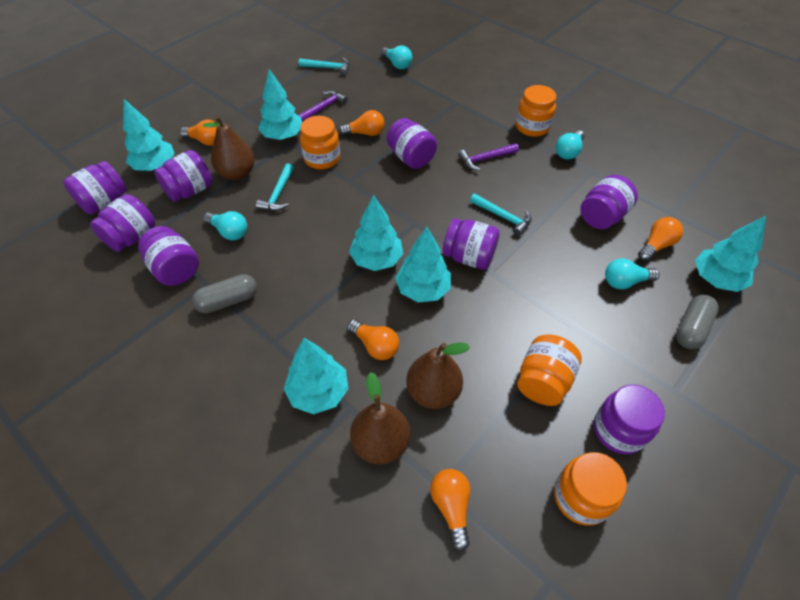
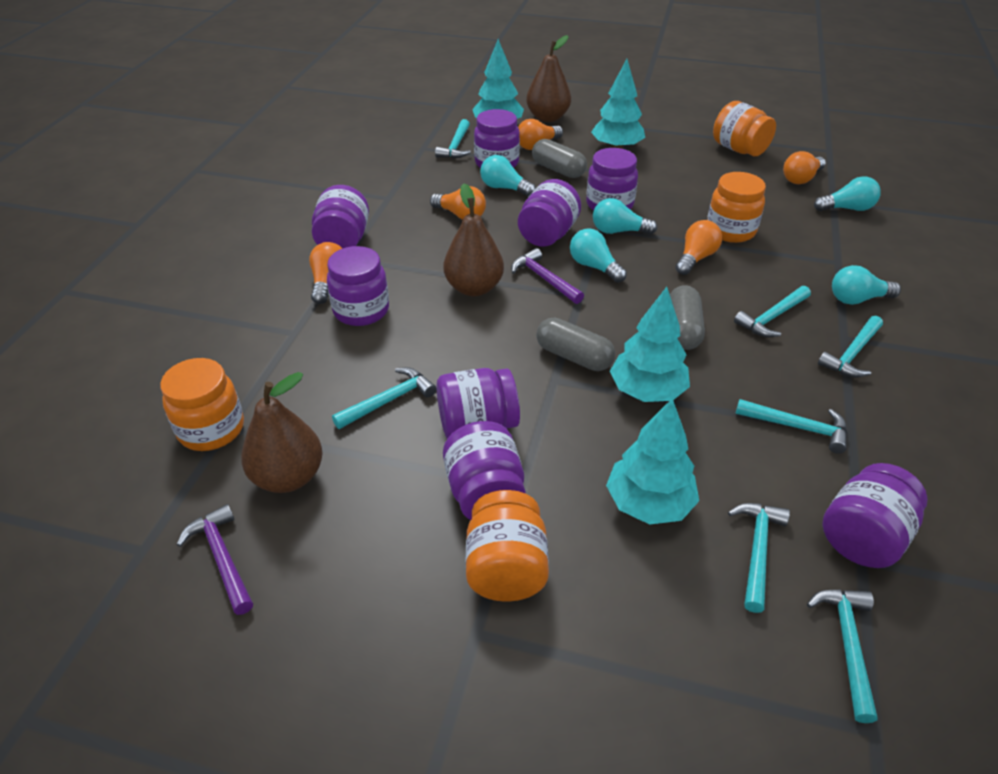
grey capsule: [192,274,257,314] [676,295,719,349] = 2 -> [532,139,587,178] [536,318,615,371] [670,285,705,350] = 3
turquoise hammer: [256,163,294,211] [299,57,350,75] [470,194,532,236] = 3 -> [332,367,437,429] [435,119,471,158] [728,503,790,613] [734,286,811,337] [735,399,847,454] [807,589,878,723] [818,316,883,377] = 7
turquoise light bulb: [203,211,247,240] [381,46,412,69] [556,131,585,159] [605,258,659,289] = 4 -> [480,155,536,197] [570,229,627,283] [593,198,657,235] [814,176,881,211] [832,265,901,305] = 5
turquoise tree: [123,99,175,171] [258,69,302,140] [284,338,348,414] [349,195,403,271] [395,227,451,302] [695,216,766,292] = 6 -> [472,39,524,119] [591,59,645,149] [606,398,699,525] [610,287,690,402] = 4

